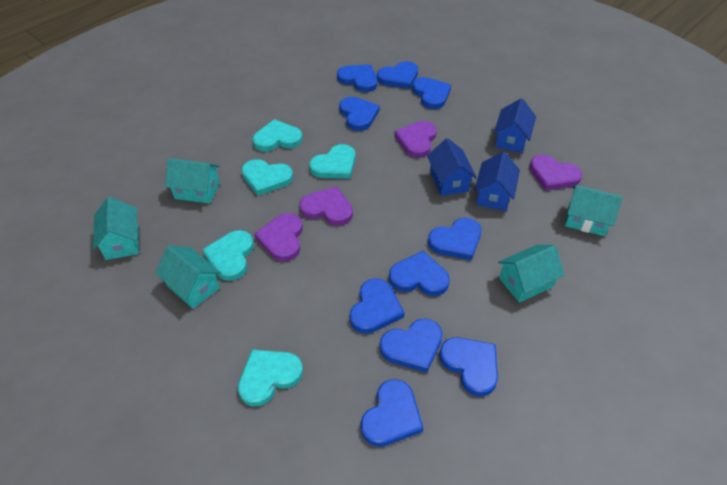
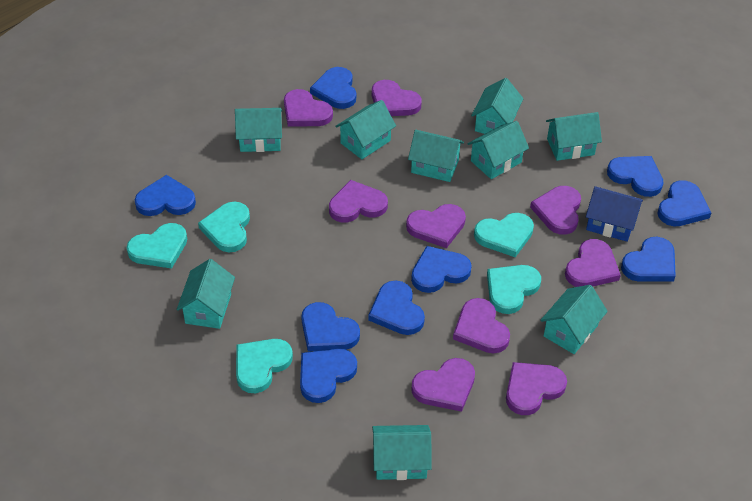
blue heart: [337,64,377,92] [339,97,380,131] [350,278,405,334] [361,379,423,447] [377,61,418,89] [380,318,443,373] [389,251,450,296] [412,77,451,109] [428,218,481,260] [439,337,498,396] = 10 -> [135,175,196,216] [300,349,357,403] [301,302,360,352] [310,67,356,109] [368,280,425,335] [411,246,472,293] [607,156,664,197] [621,237,676,282] [657,180,711,226] = 9
blue house: [427,138,477,196] [474,151,520,211] [494,98,536,153] = 3 -> [586,186,643,242] = 1
purple heart: [254,213,303,261] [299,186,353,226] [394,121,436,158] [529,155,582,191] = 4 -> [284,89,333,127] [329,180,388,223] [372,80,422,116] [406,204,466,248] [411,358,475,412] [453,298,510,354] [506,362,567,415] [530,186,581,235] [565,239,621,287] = 9
turquoise house: [93,197,139,260] [155,246,221,309] [165,158,220,204] [498,245,565,303] [565,185,623,236] = 5 -> [177,259,235,329] [235,108,282,152] [335,100,396,159] [372,425,432,480] [408,130,464,182] [467,121,529,179] [471,78,524,134] [540,285,608,354] [546,112,602,161] = 9

